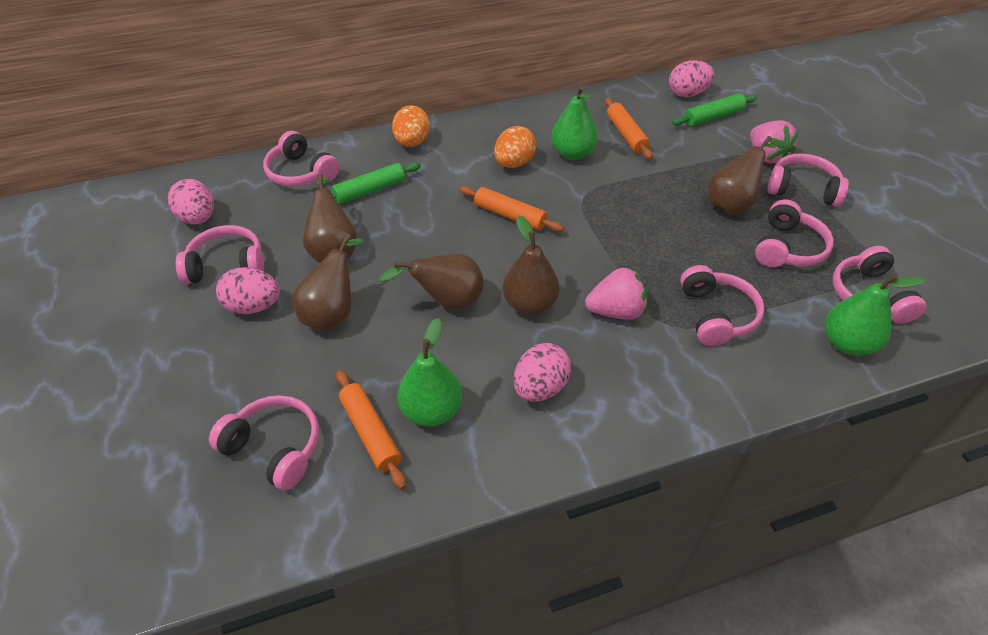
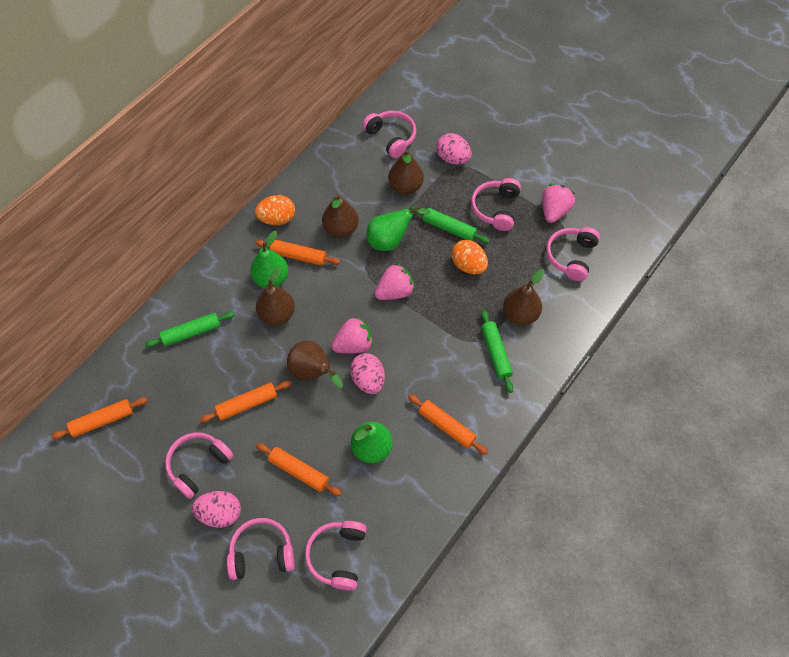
green rolling pin: [332,162,421,204] [672,93,757,126] = 2 -> [145,312,235,347] [411,206,490,243] [481,309,513,393] = 3
orange rolling pin: [336,370,406,489] [460,186,564,232] [605,98,653,160] = 3 -> [51,397,148,439] [200,381,292,423] [256,239,340,266] [256,443,342,496] [408,394,488,455] = 5
pink egg: [168,179,214,224] [216,267,280,314] [514,343,571,402] [669,60,714,97] = 4 -> [192,491,241,528] [350,353,385,394] [436,133,472,164] = 3
pink headphones: [176,225,264,284] [209,395,319,491] [263,131,339,187] [680,265,765,346] [755,200,834,267] [768,153,849,207] [833,246,927,324] = 7 -> [165,432,234,499] [227,518,295,580] [305,521,367,591] [362,111,416,158] [471,178,521,231] [546,227,600,281] = 6
pink strawberry: [585,267,648,320] [750,120,799,164] = 2 -> [331,317,373,354] [375,263,415,300] [542,184,575,223] = 3

